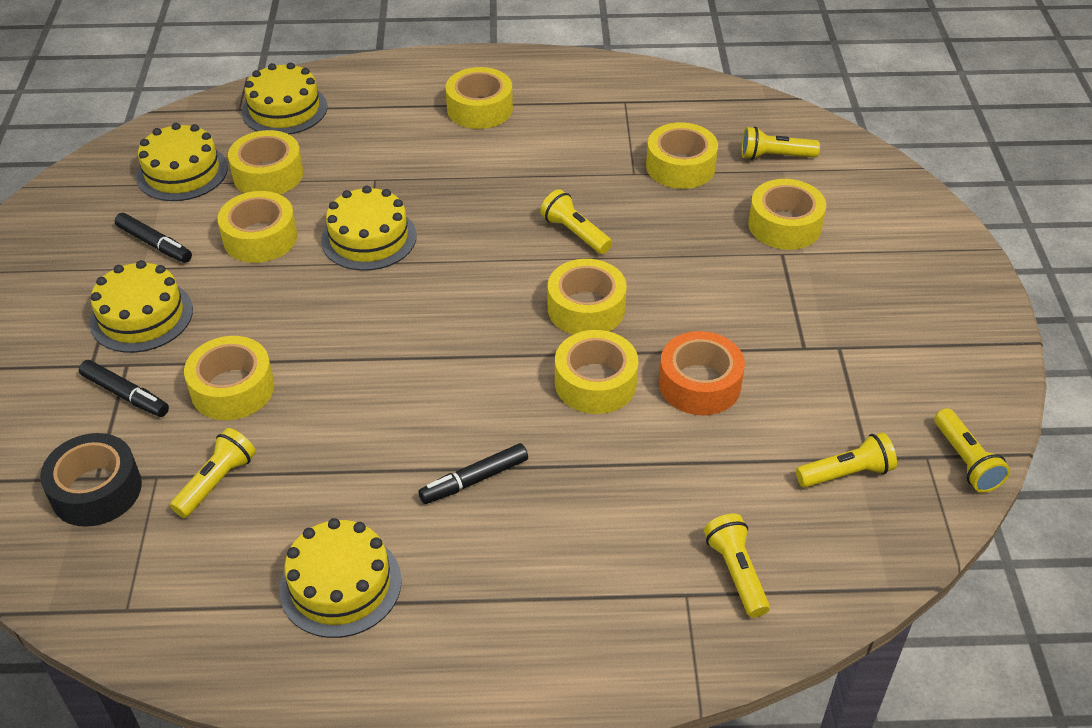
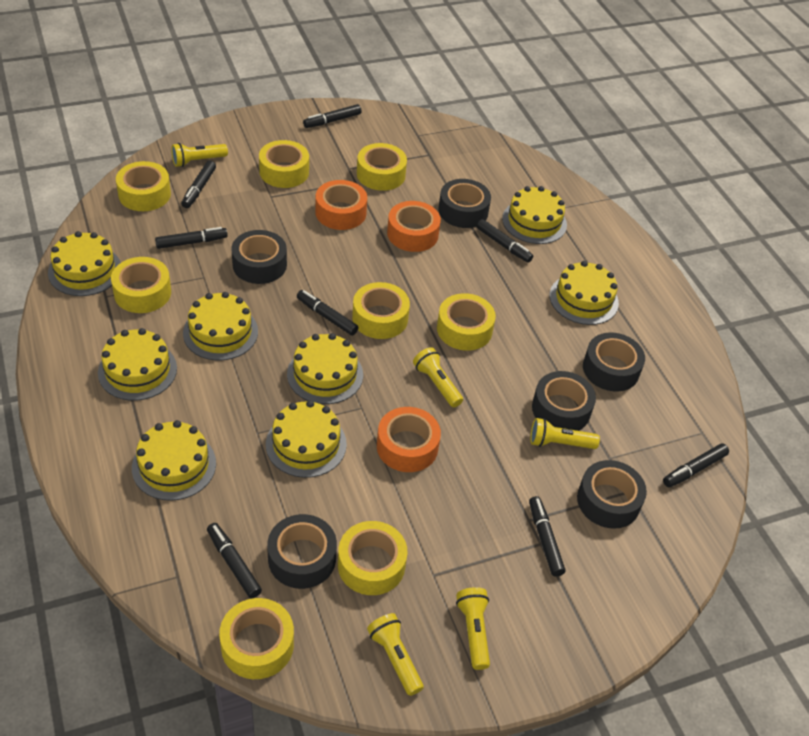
black marker: [79,360,169,417] [115,213,192,263] [418,443,528,504] = 3 -> [155,227,228,249] [181,161,216,208] [207,523,262,599] [297,290,359,336] [303,104,362,128] [476,219,533,263] [529,496,566,576] [663,443,729,487] = 8
black tape: [40,433,142,527] = 1 -> [231,230,287,284] [267,514,337,589] [438,179,491,228] [532,371,596,431] [577,460,647,529] [583,333,645,391] = 6
orange tape: [659,331,745,415] = 1 -> [315,180,367,230] [377,407,441,472] [387,201,441,252] = 3
yellow cake: [89,260,193,353] [136,123,228,201] [242,62,327,135] [279,518,402,638] [321,186,417,271] = 5 -> [48,231,121,296] [98,328,177,401] [132,420,216,501] [183,292,258,361] [266,400,347,478] [287,333,363,404] [502,186,567,244] [550,261,619,325] = 8
yellow flashlight: [170,428,256,518] [540,189,612,254] [704,513,770,618] [741,127,820,160] [796,432,897,488] [934,408,1010,493] = 6 -> [171,143,228,167] [367,613,424,696] [413,347,463,407] [456,587,490,670] [530,418,600,449] = 5

